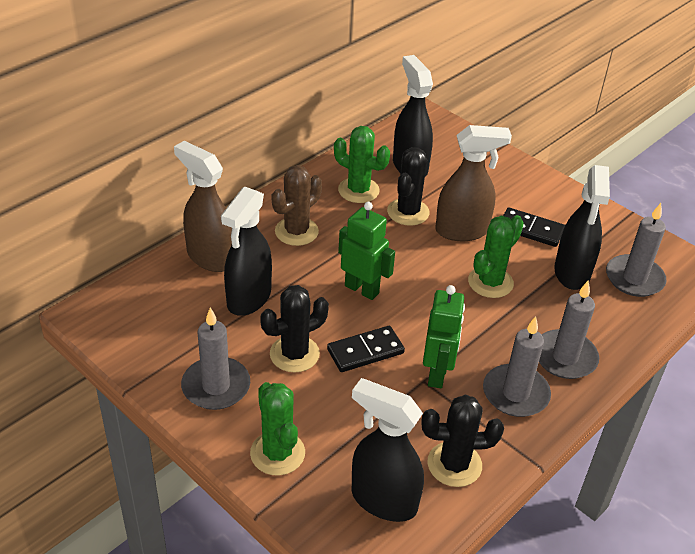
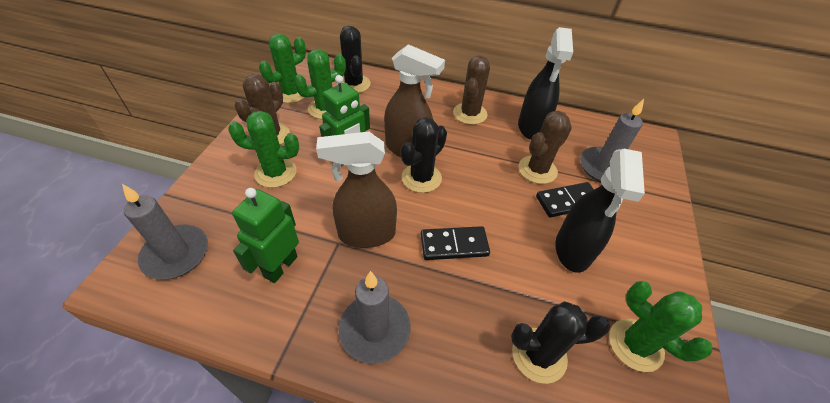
black spray bottle: [221,187,272,316] [351,378,424,522] [393,55,433,177] [554,165,610,290] = 4 -> [518,27,573,140] [555,149,645,273] = 2
brown cactus: [272,165,322,246] = 1 -> [234,74,290,145] [453,56,490,125] [519,111,572,184] = 3
green cactus: [250,382,305,475] [334,126,390,203] [468,215,524,298] = 3 -> [228,111,299,188] [259,34,306,103] [294,49,346,119] [609,281,712,372] = 4
grey candle: [181,307,250,410] [483,316,551,417] [539,280,599,379] [606,203,666,297] = 4 -> [122,184,208,279] [338,271,411,364] [580,99,644,182] = 3

